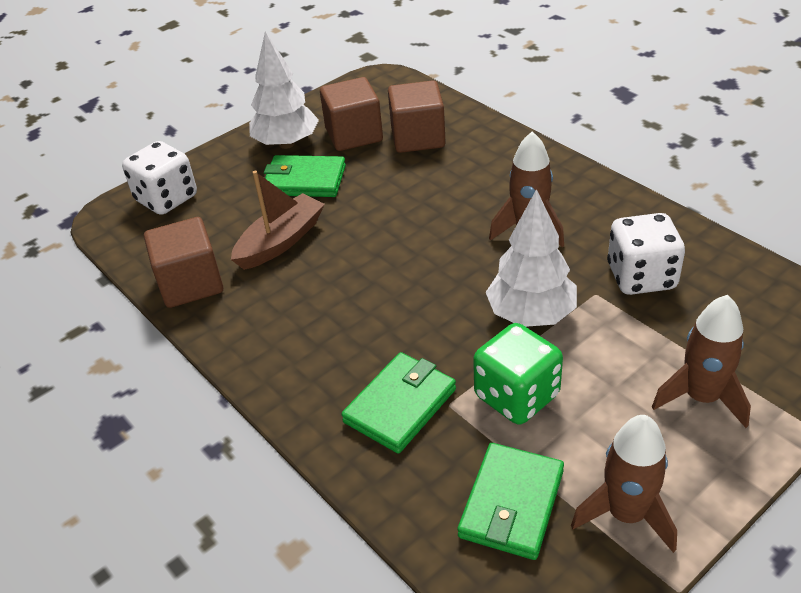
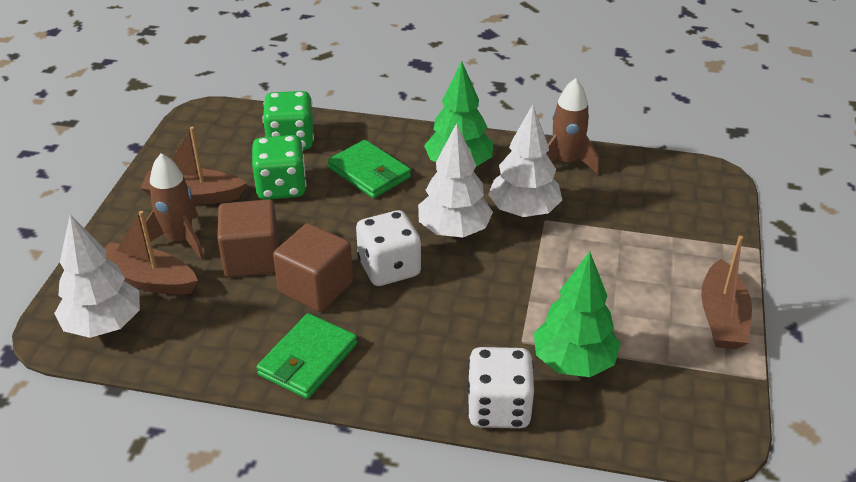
brown boat: [231,171,325,270] = 1 -> [104,211,198,295] [141,127,247,205] [701,236,752,349] = 3
brown cube: [144,217,223,308] [320,77,383,151] [388,80,446,153] = 3 -> [217,199,279,277] [273,223,353,312] = 2
brown rocket: [489,131,564,247] [571,415,677,553] [652,295,751,428] = 3 -> [146,153,204,260] [546,78,600,174] = 2
green dice: [473,323,563,425] = 1 -> [252,135,306,200] [263,91,314,150] = 2
green tree: none = 0 -> [424,61,493,167] [533,251,621,377] = 2
green wallet: [264,155,346,197] [341,352,456,453] [458,443,564,560] = 3 -> [256,313,357,399] [328,140,411,198] = 2
white tree: [249,31,319,149] [486,189,577,327] = 2 -> [54,214,140,338] [418,123,493,237] [488,105,562,217] = 3

